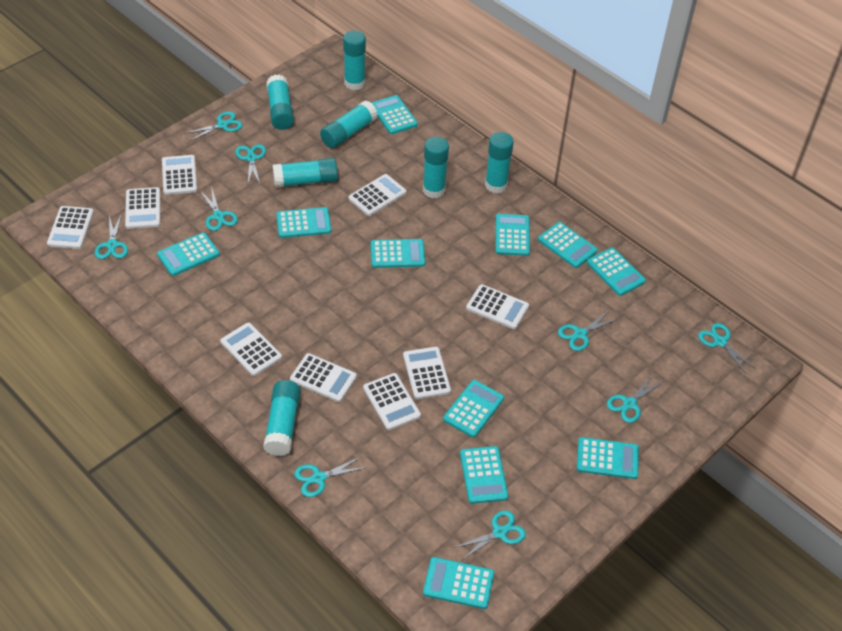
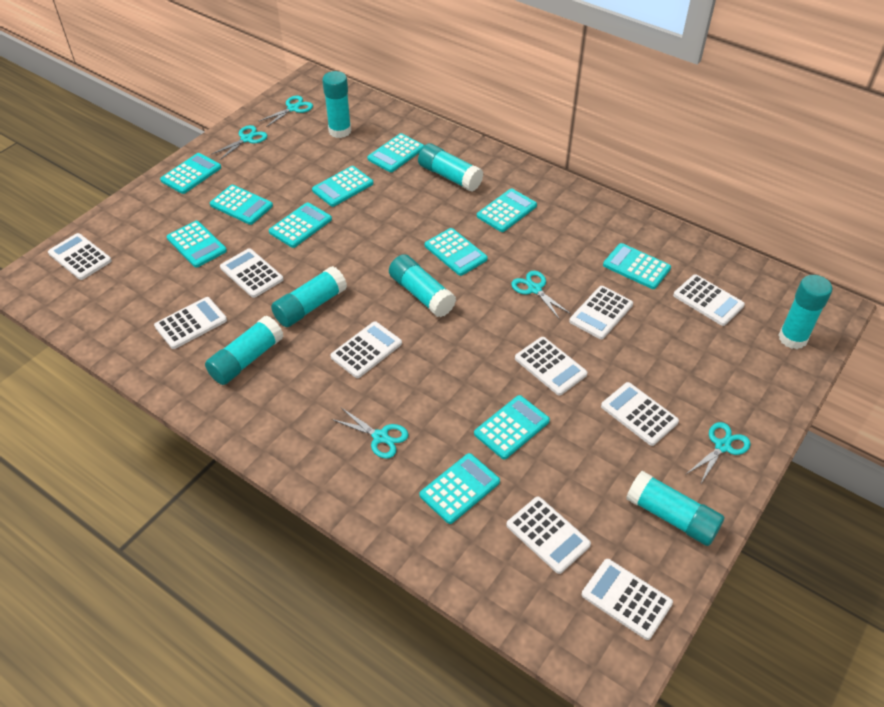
turquoise scissors: [95,213,128,259] [184,111,243,141] [200,186,238,231] [235,144,266,184] [294,456,367,497] [453,510,526,561] [558,311,619,351] [607,374,664,423] [698,323,756,374] = 9 -> [211,125,267,160] [259,96,313,127] [331,408,409,459] [511,271,571,320] [686,422,751,485] = 5
white calculator: [47,206,94,249] [125,187,160,229] [162,155,197,195] [220,322,282,376] [290,353,357,402] [348,174,407,216] [363,373,421,430] [403,347,451,399] [466,284,529,329] = 9 -> [48,233,112,280] [154,297,227,349] [220,248,283,298] [330,322,402,378] [506,497,591,574] [515,337,588,396] [569,286,633,339] [582,559,673,640] [601,382,679,446] [673,274,745,326] = 10

